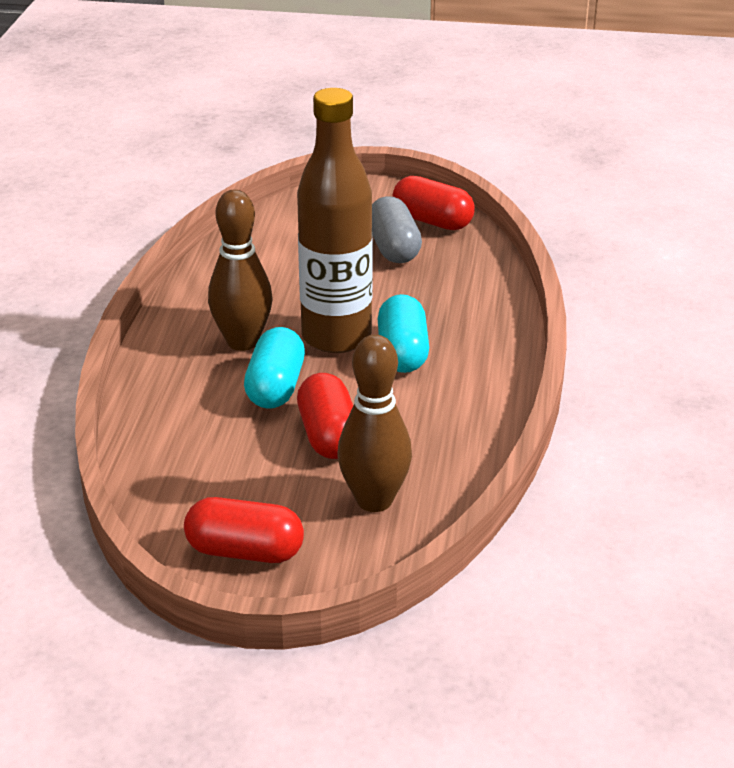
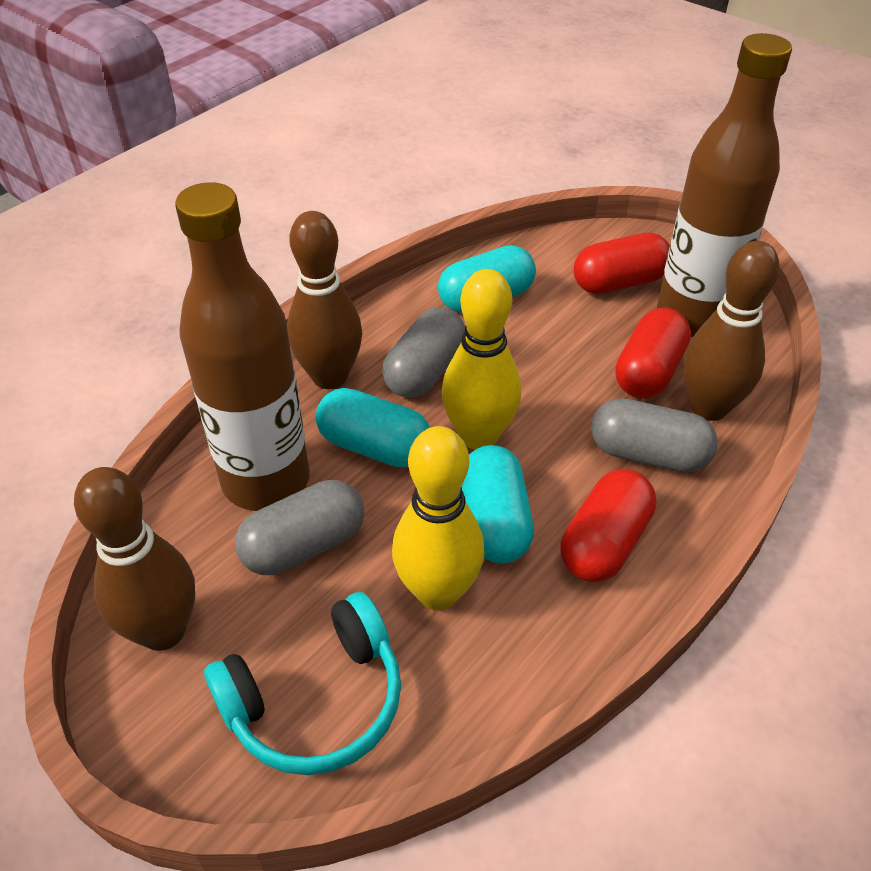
brown bottle: [297,88,373,353] = 1 -> [175,182,310,511] [657,33,792,337] = 2
brown bowling pin: [208,190,272,351] [338,334,412,512] = 2 -> [74,467,195,651] [287,211,362,389] [683,241,780,421] = 3
grey capsule: [372,196,422,263] = 1 -> [235,480,364,575] [382,307,465,398] [591,398,718,473] = 3
turquoise capsule: [244,327,305,409] [378,294,429,373] = 2 -> [316,388,430,468] [438,245,536,313] [462,445,534,563] = 3
turquoise headphones: none = 0 -> [204,592,401,775] = 1
yellow bowling pin: none = 0 -> [392,426,485,610] [442,269,521,450] = 2

